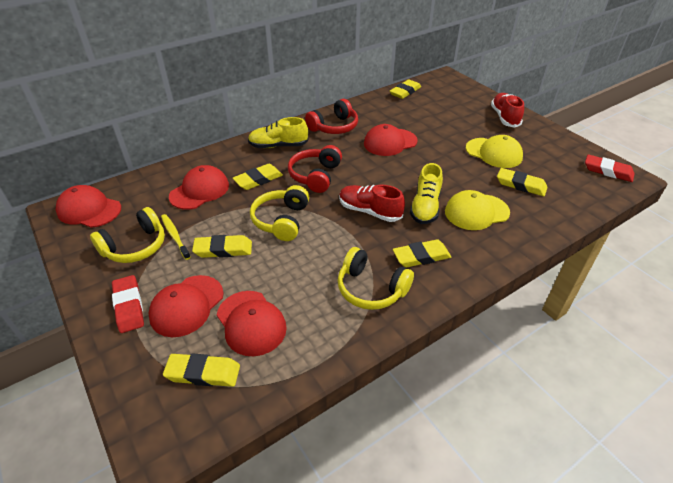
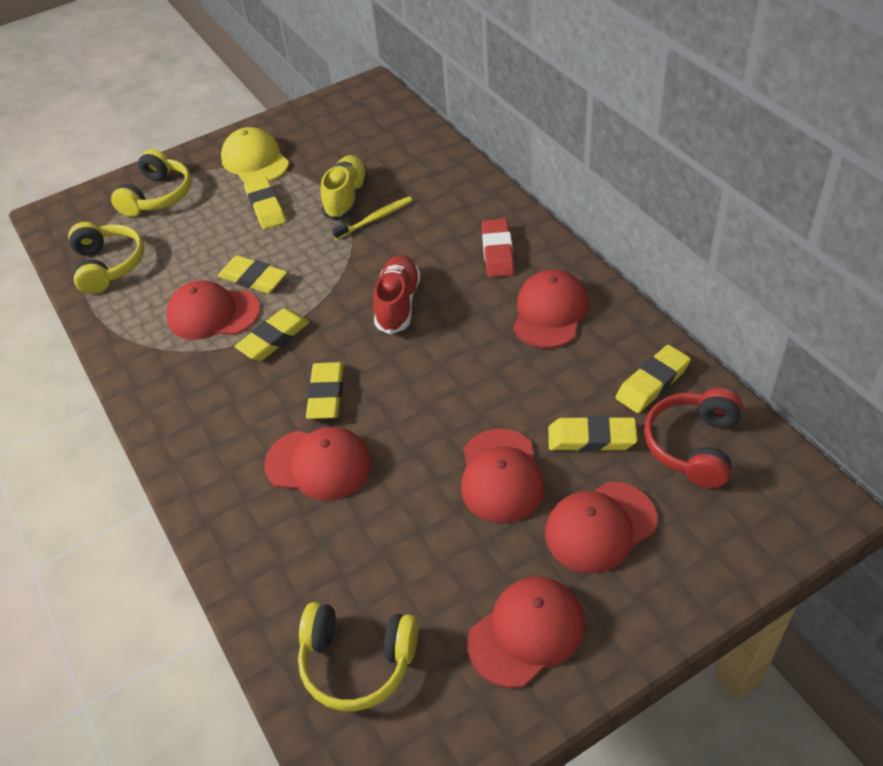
red cap: [56,185,121,228] [148,275,224,337] [169,165,229,210] [217,291,287,356] [364,124,418,156] = 5 -> [166,280,260,340] [264,427,372,500] [461,429,545,523] [467,577,585,688] [513,269,589,348] [545,482,657,573] = 6
red eraser: [112,275,144,333] [585,154,634,182] = 2 -> [482,219,514,277] = 1
red headphones: [288,145,342,193] [305,99,358,134] = 2 -> [644,388,743,488] = 1
red shoe: [339,184,405,222] [491,93,524,128] = 2 -> [373,255,421,334] = 1
yellow cap: [445,190,510,230] [466,135,523,168] = 2 -> [221,127,289,183] = 1
yellow shoe: [248,117,308,148] [410,163,443,224] = 2 -> [321,155,369,221] = 1

